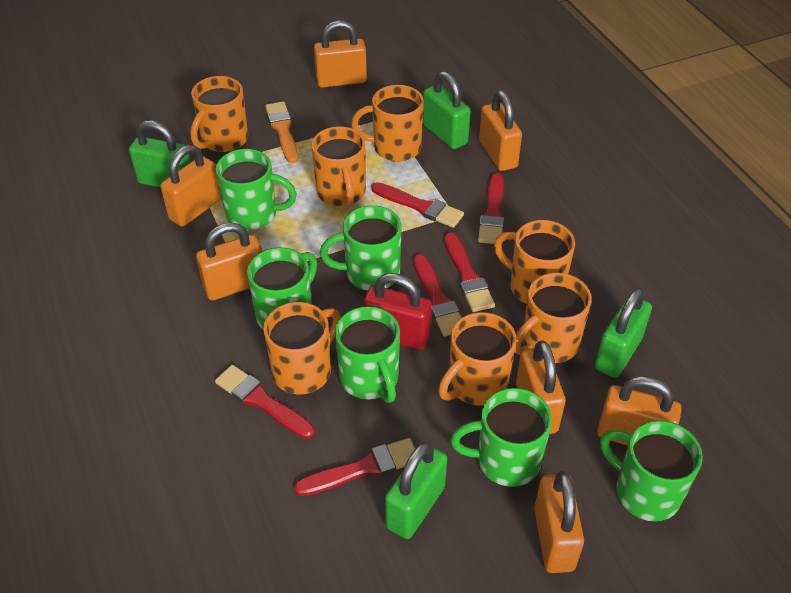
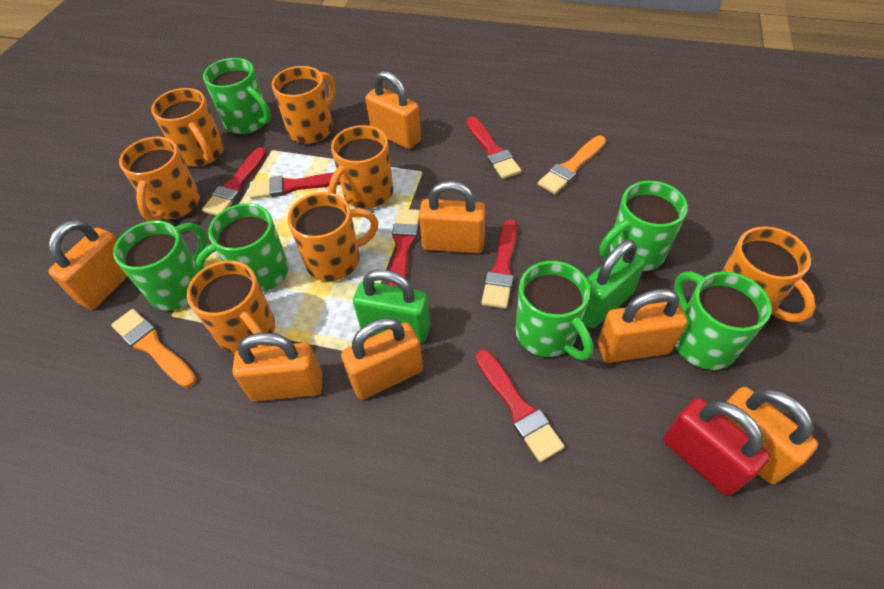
green padlock: [129,120,191,188] [385,442,447,539] [423,71,471,150] [595,288,652,378] = 4 -> [353,269,430,343] [582,240,645,329] = 2
orange brush: [265,101,298,163] = 1 -> [111,309,196,388] [538,136,606,194] = 2

